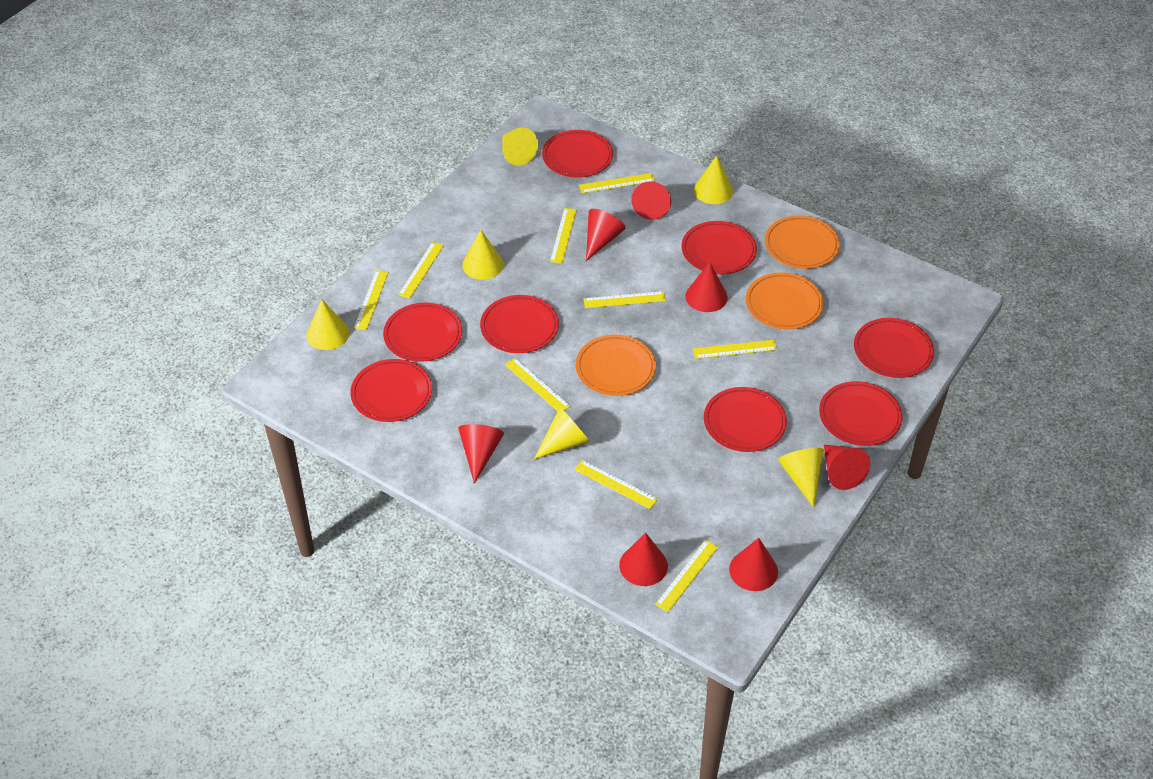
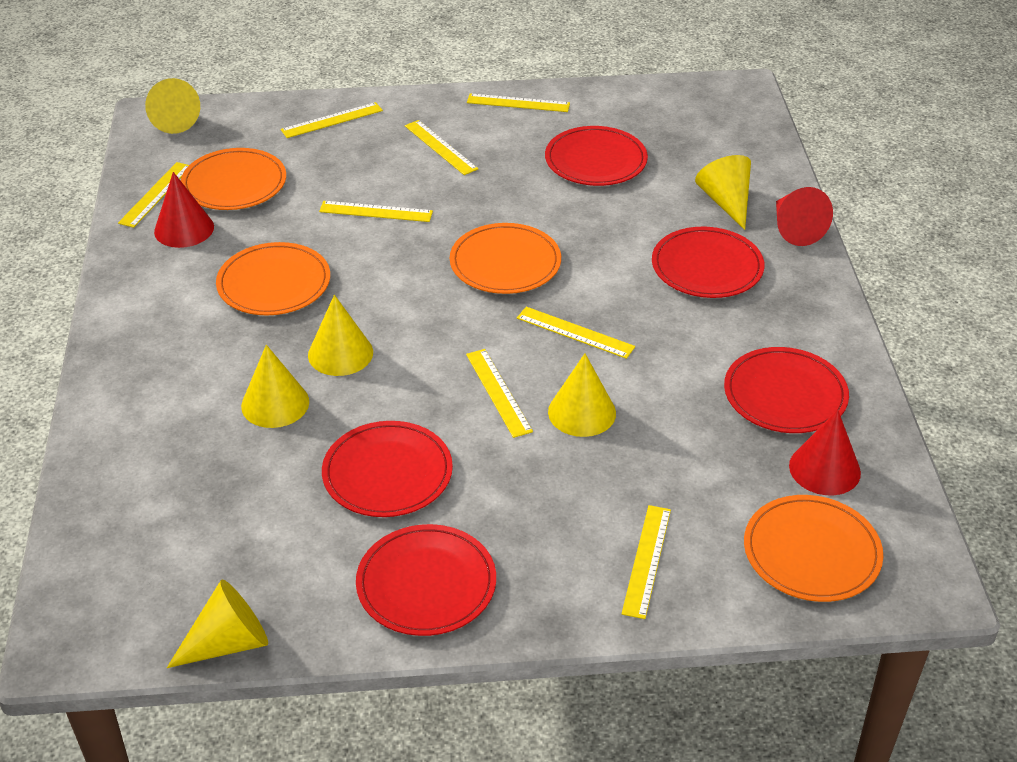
orange plate: [576,335,656,396] [746,272,824,329] [765,215,840,269] = 3 -> [181,148,286,210] [216,242,330,315] [450,223,561,294] [744,495,883,602] = 4
red cone: [458,424,504,483] [586,209,625,261] [619,533,668,586] [631,181,671,220] [685,262,727,312] [729,538,778,591] [824,445,870,490] = 7 -> [154,172,214,248] [776,187,833,246] [789,410,861,495] = 3
red plate: [350,359,432,422] [383,303,462,362] [480,295,559,353] [542,130,613,178] [682,221,757,274] [704,387,787,452] [819,381,903,446] [854,318,934,378] = 8 -> [322,421,453,517] [356,524,496,636] [545,126,648,186] [652,227,764,298] [724,347,849,433] = 5
yellow ruler: [354,270,389,330] [398,242,444,299] [505,358,570,411] [550,208,577,264] [574,460,658,509] [579,173,655,193] [583,291,666,308] [655,540,718,612] [693,340,777,359] = 9 -> [118,162,189,228] [281,102,383,138] [319,201,433,222] [405,120,478,175] [466,349,533,438] [467,93,570,112] [517,307,635,359] [621,505,671,619] = 8

